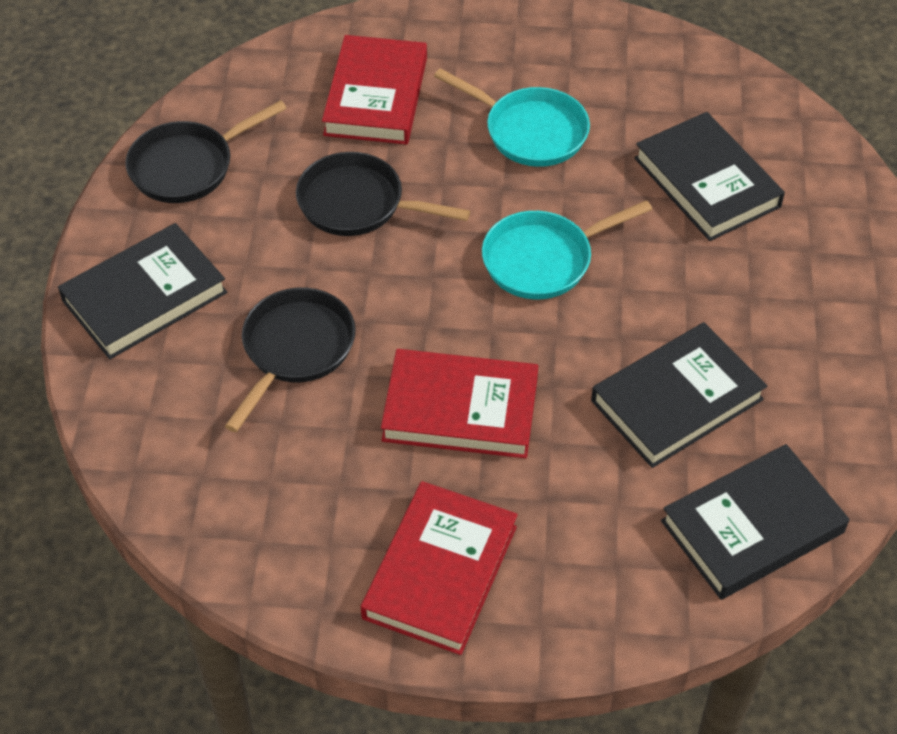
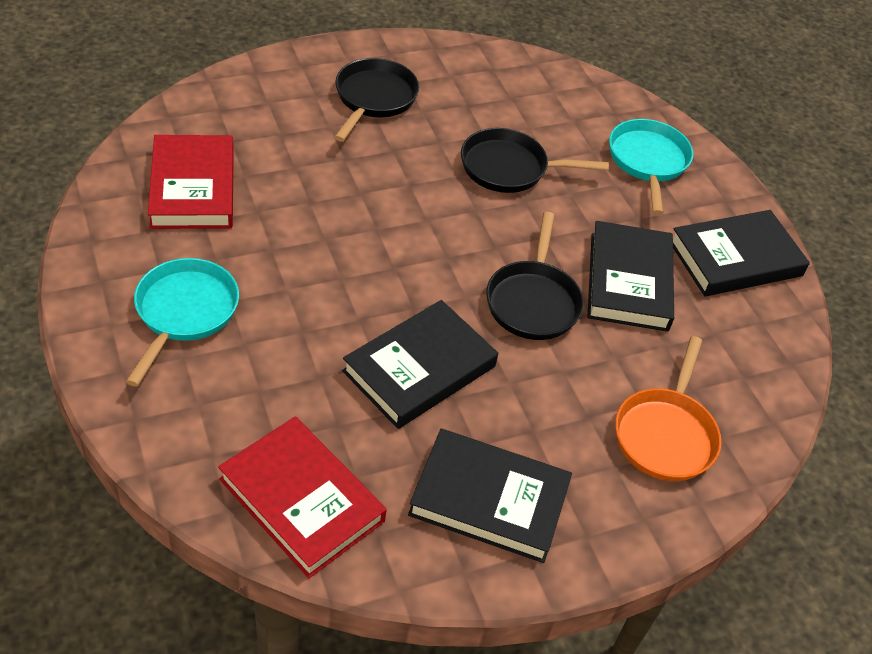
orange pan: none = 0 -> [615,336,721,481] = 1
red book: [322,35,427,144] [361,481,518,655] [381,349,538,458] = 3 -> [148,135,234,229] [218,416,387,578] = 2

